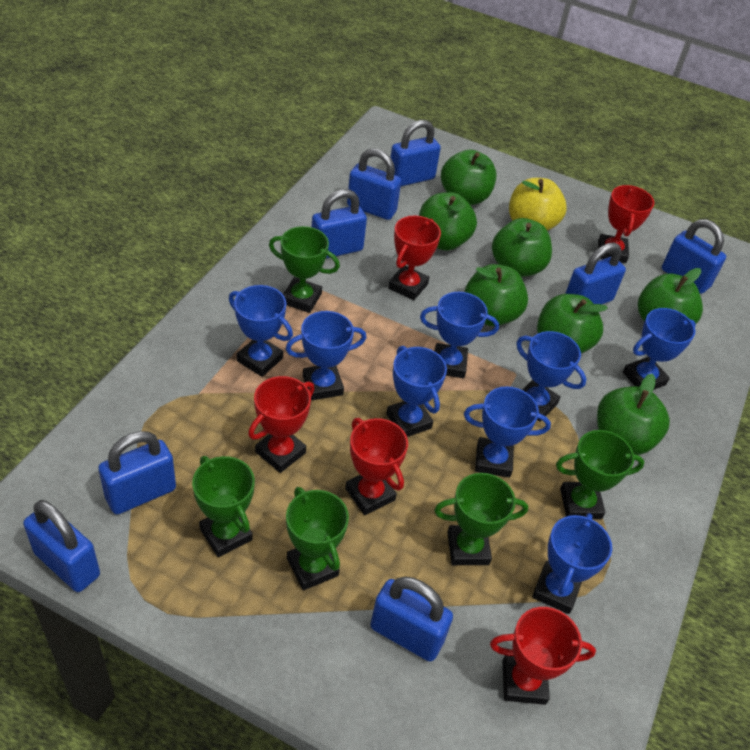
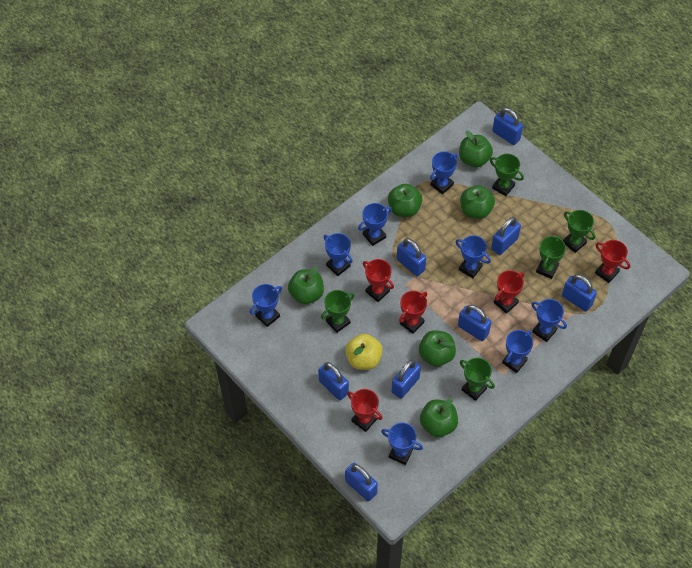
green apple: [419,192,477,251] [441,149,496,205] [464,264,528,326] [492,218,552,277] [537,294,608,353] [597,374,670,455] [638,268,703,323] = 7 -> [288,267,324,304] [388,184,422,217] [419,330,456,367] [420,398,458,437] [459,131,493,167] [460,185,495,219] = 6

